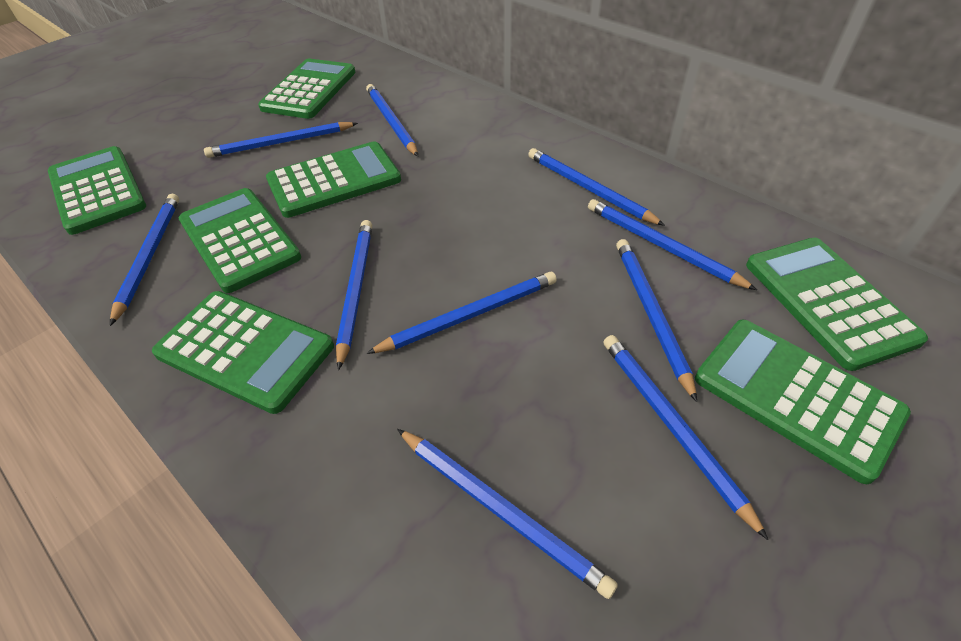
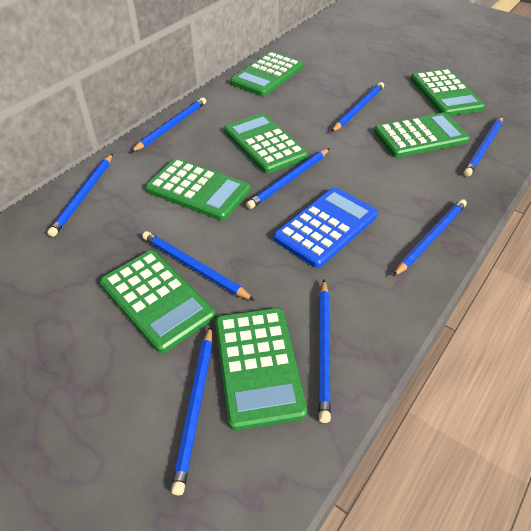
blue calculator: none = 0 -> [273,187,378,268] = 1
blue pencil: [110,194,179,326] [204,122,358,158] [336,220,372,370] [366,84,418,156] [366,272,557,354] [397,429,618,599] [528,148,665,226] [588,199,757,290] [603,335,768,540] [616,239,697,402] = 10 -> [47,153,113,237] [131,97,206,152] [142,231,255,301] [171,326,213,495] [246,148,330,209] [318,280,331,423] [331,82,384,132] [393,199,467,277] [464,116,503,176] = 9

